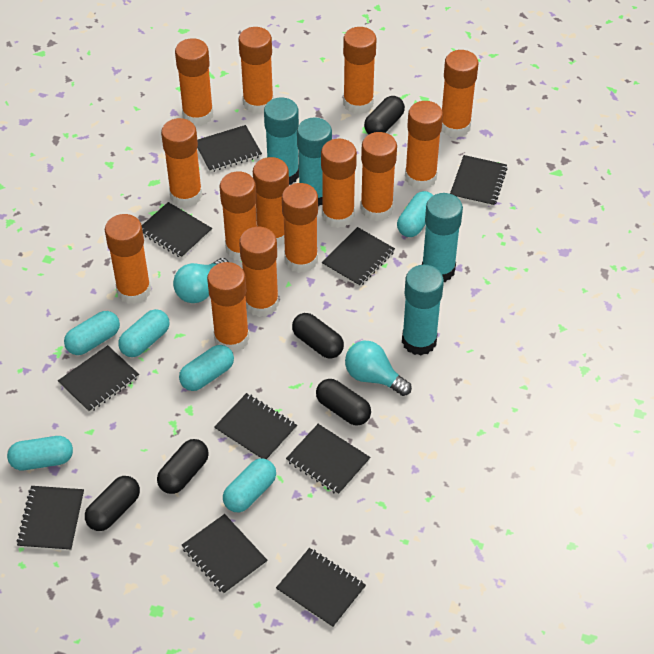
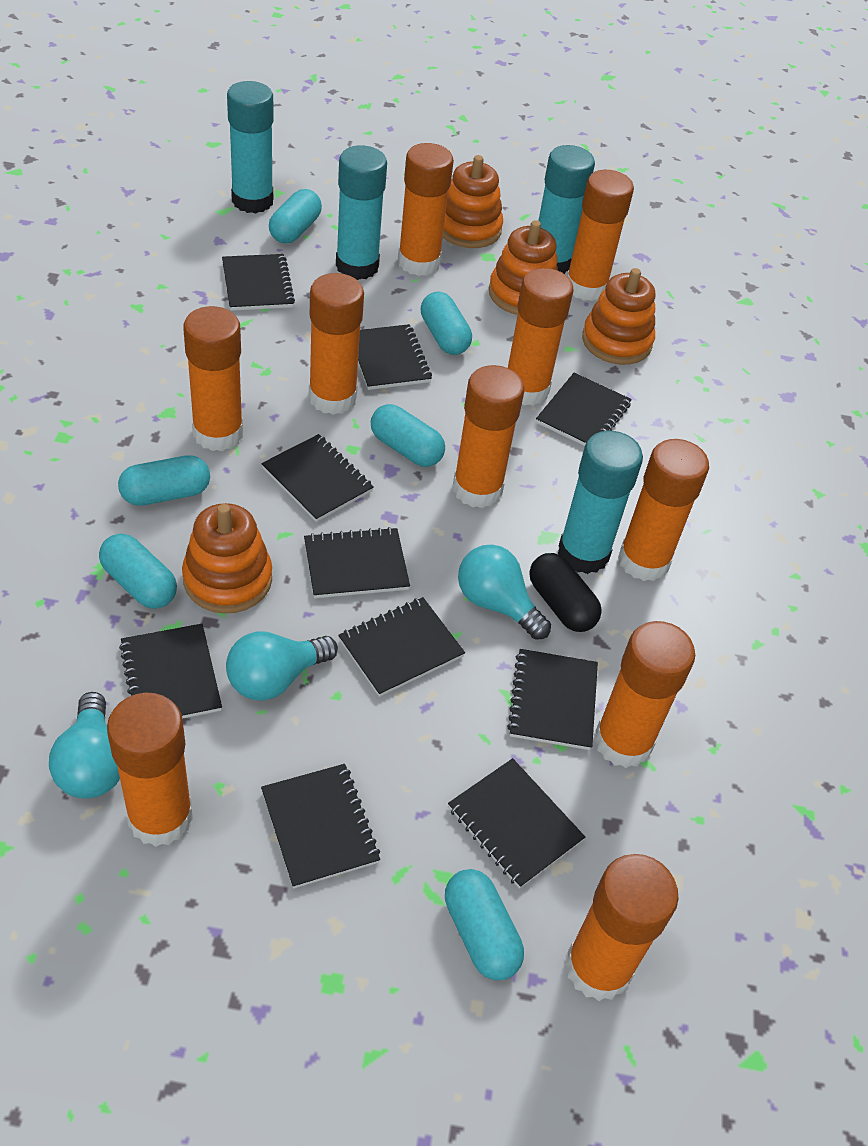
black capsule: [85,476,140,531] [157,439,209,494] [292,313,344,359] [316,379,371,426] [364,96,405,134] = 5 -> [530,553,602,632] = 1
orange glue stick: [105,214,151,304] [161,118,202,208] [175,38,213,126] [207,262,249,352] [219,171,257,261] [239,27,274,114] [239,227,279,317] [253,157,289,246] [282,183,318,273] [321,139,357,228] [343,27,376,114] [360,132,397,221] [405,101,443,189] [441,50,479,138] = 14 -> [107,693,193,847] [183,306,243,451] [309,273,364,415] [398,143,454,276] [453,365,524,508] [508,268,574,406] [565,854,679,1001] [567,170,634,301] [594,621,695,768] [618,439,709,581] = 10
orange stacking toy: none = 0 -> [182,503,272,614] [443,155,503,248] [489,220,558,315] [582,268,655,365] = 4
turquoise light bulb: [173,258,229,303] [345,341,412,396] = 2 -> [49,692,120,798] [226,632,338,701] [458,545,551,640] = 3

